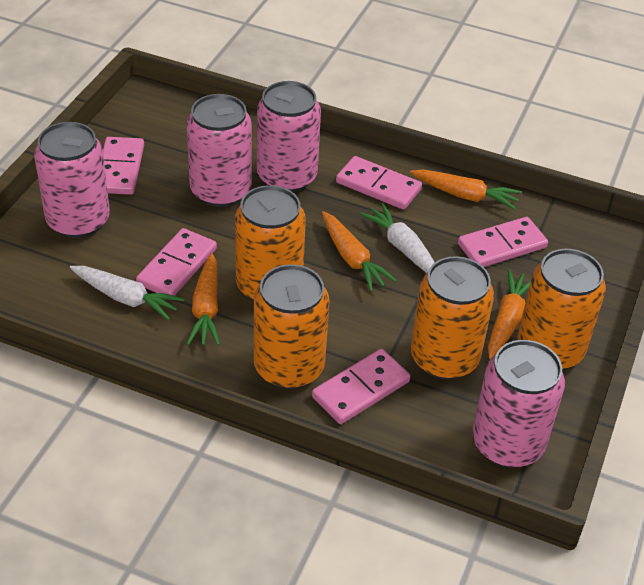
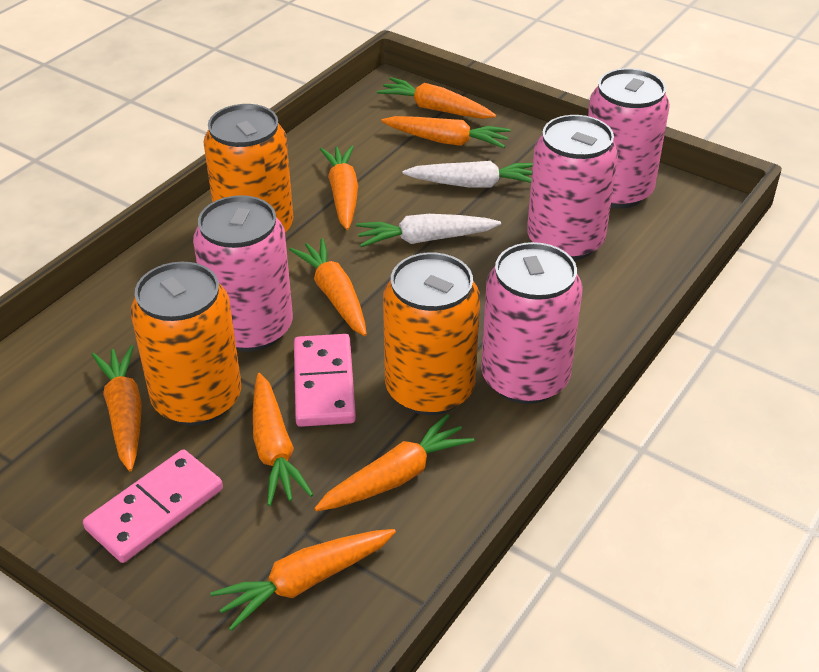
orange can: [235,185,306,301] [254,264,329,389] [411,256,494,380] [517,249,606,370] = 4 -> [130,262,241,425] [203,104,293,232] [383,253,480,415] = 3
orange carrot: [187,253,220,346] [322,211,397,292] [410,169,522,210] [488,269,531,359] = 4 -> [92,345,142,471] [210,529,396,631] [253,373,314,506] [289,238,367,336] [314,414,474,511] [320,145,358,230] [377,77,496,119] [381,116,511,148] = 8
pink domino: [103,137,144,195] [136,228,217,296] [312,349,411,424] [336,156,422,210] [458,217,548,267] = 5 -> [83,449,223,563] [294,334,356,427] = 2

